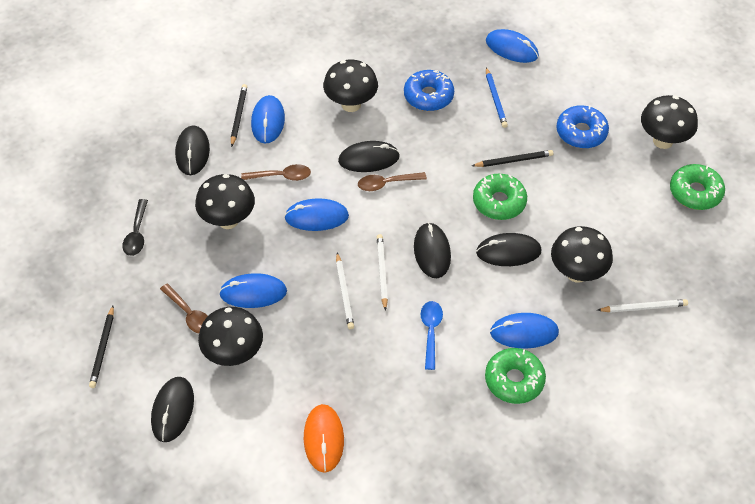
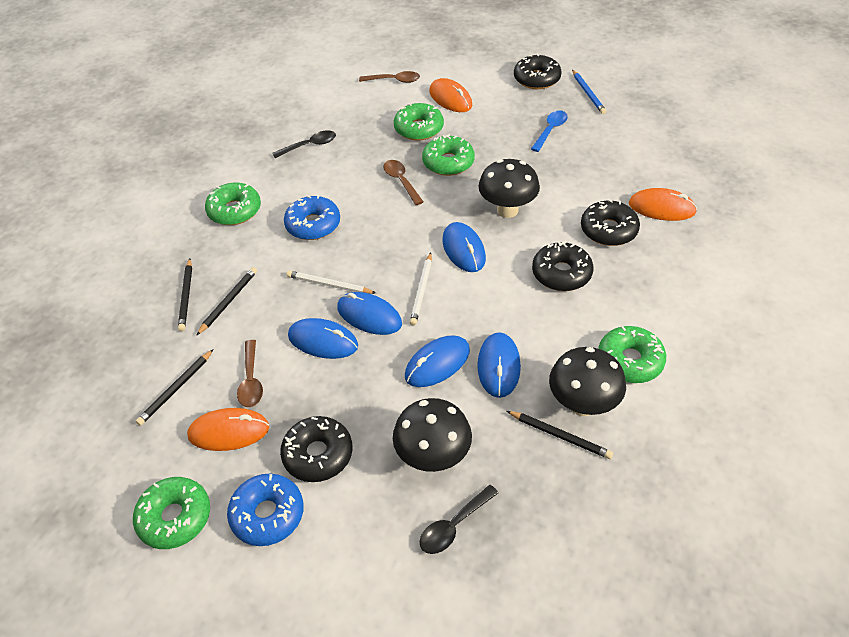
black donut: none = 0 -> [280,416,352,482] [514,53,562,89] [532,241,593,291] [581,199,640,246] = 4
black mouse: [151,377,194,442] [175,125,210,175] [338,141,400,172] [414,222,451,278] [476,233,542,266] = 5 -> none = 0
black mushroom: [195,174,255,229] [198,307,263,366] [323,59,378,112] [551,226,613,283] [641,95,698,149] = 5 -> [393,398,472,472] [478,159,540,218] [549,347,626,416] = 3
black pencil: [89,306,114,388] [231,84,247,147] [472,150,553,167] = 3 -> [136,349,214,426] [178,259,192,331] [196,267,257,336] [507,411,613,459] = 4
black spoon: [122,199,148,256] = 1 -> [272,130,336,158] [420,485,498,554] = 2
green donut: [473,174,527,220] [485,348,546,404] [670,164,725,210] = 3 -> [133,477,210,549] [205,183,261,225] [394,103,444,141] [422,134,475,176] [598,326,666,383] = 5
orange mouse: [304,404,344,473] = 1 -> [187,408,269,451] [429,78,473,112] [629,188,697,221] = 3
white pencil: [336,253,354,329] [377,234,388,311] [597,299,688,313] = 3 -> [286,271,376,294] [410,253,432,325] = 2

